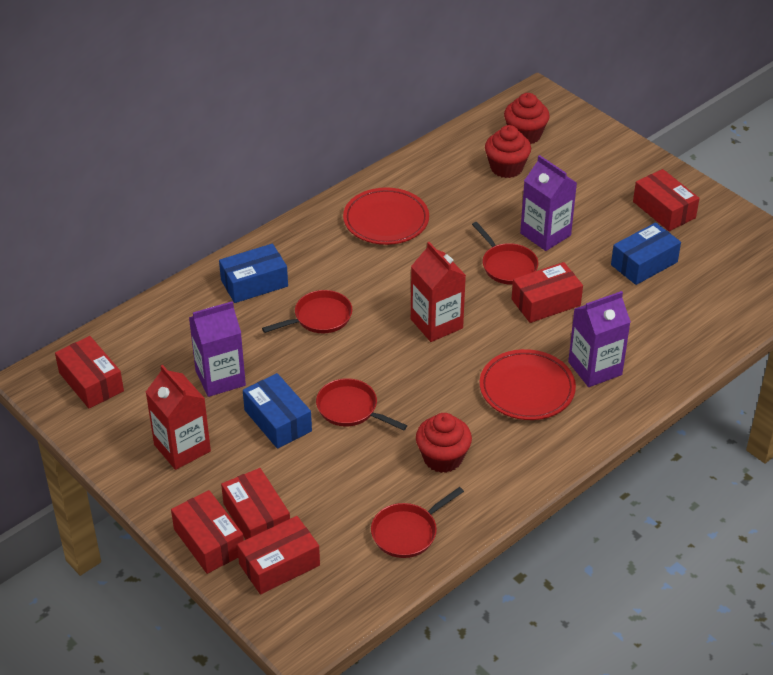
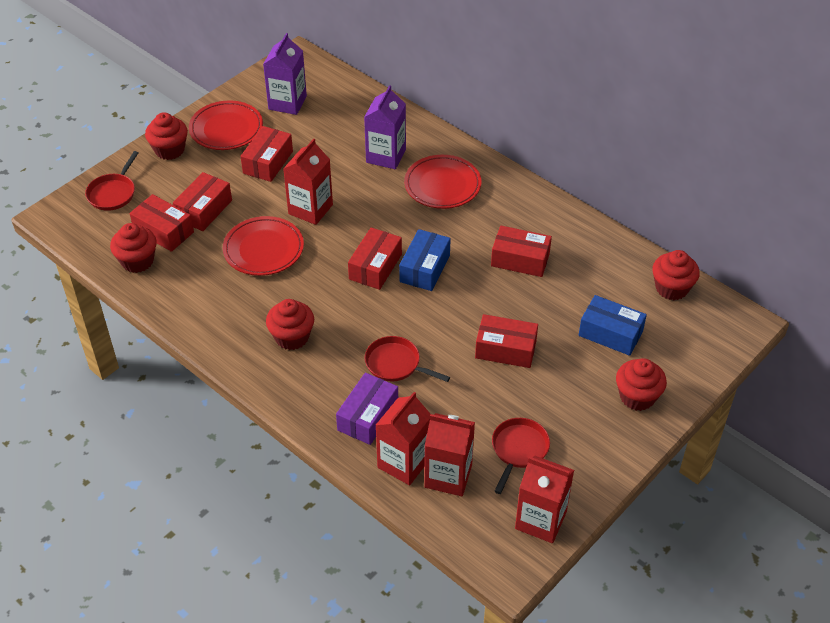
blue box: [219,244,288,303] [243,373,312,449] [611,222,681,285] = 3 -> [399,229,451,291] [579,295,647,356] = 2
purple box: none = 0 -> [336,373,398,445] = 1
purple carton: [189,301,246,397] [520,155,577,251] [568,291,631,387] = 3 -> [263,33,307,115] [364,85,406,169] = 2
red carton: [146,365,211,470] [411,242,466,342] = 2 -> [283,138,333,225] [376,392,430,485] [424,413,475,496] [515,456,574,543] = 4
red cupcake: [416,413,472,473] [485,125,531,178] [504,93,550,144] = 3 -> [110,223,157,273] [145,112,188,160] [266,299,314,350] [616,358,667,411] [652,250,700,300] = 5
red pan: [262,290,352,333] [316,378,407,430] [371,487,464,558] [472,222,538,285] = 4 -> [85,151,138,211] [365,336,450,382] [492,418,550,494] = 3
red plate: [343,187,429,245] [480,349,576,420] = 2 -> [189,101,263,150] [223,216,304,276] [404,155,481,209] = 3

